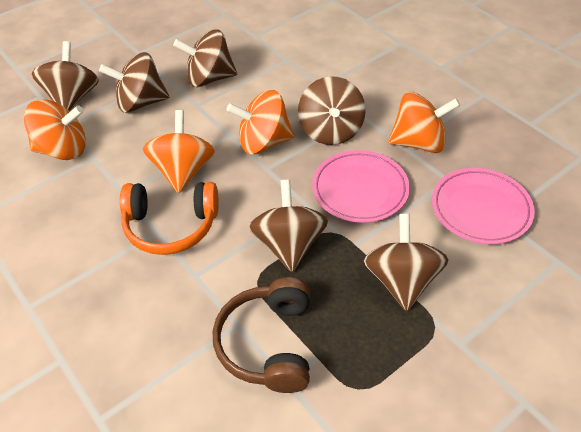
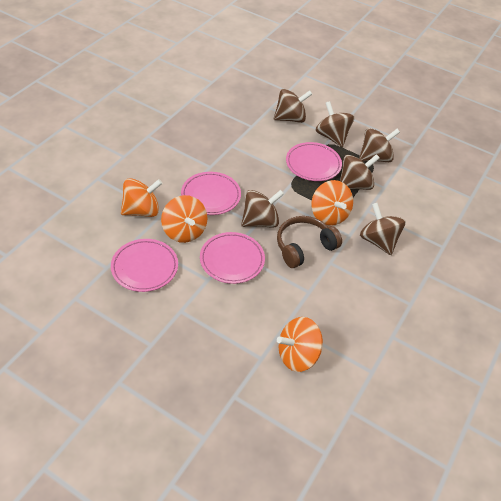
orange headphones: [120,182,219,255] = 1 -> none = 0
pink plate: [312,150,410,223] [432,168,535,244] = 2 -> [111,239,178,292] [181,172,241,215] [200,232,265,284] [286,142,342,181] = 4

